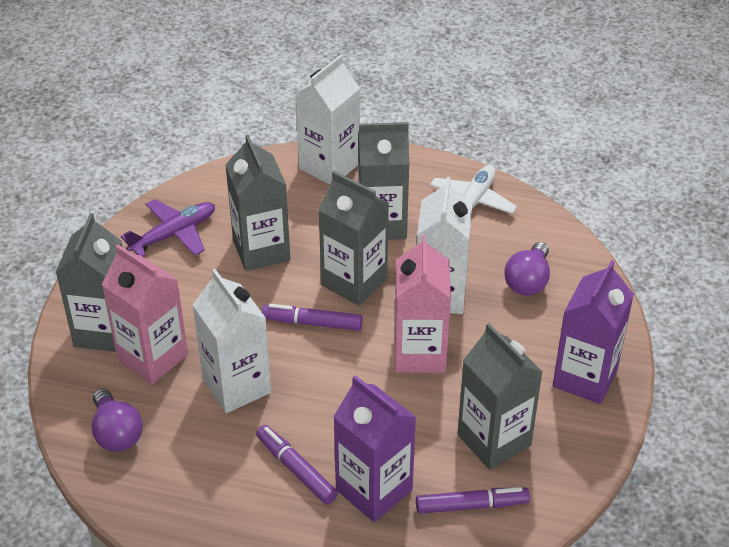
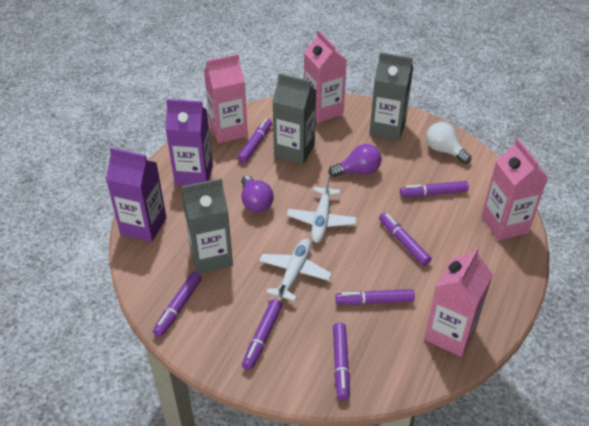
grey carton: [56,213,122,352] [225,134,290,271] [318,171,389,306] [358,122,409,240] [457,323,542,470] = 5 -> [181,178,233,274] [272,73,316,165] [369,52,413,141] = 3
pink carton: [102,245,188,384] [395,235,451,373] = 2 -> [204,54,248,143] [304,30,347,123] [424,247,493,357] [481,138,548,241] = 4
purple marker: [256,425,338,504] [262,304,363,331] [416,487,530,514] = 3 -> [153,272,202,337] [237,118,272,163] [242,299,282,370] [333,322,350,401] [335,289,415,305] [379,212,432,266] [400,181,469,197] = 7
purple plane: [121,199,215,257] = 1 -> none = 0
white carton: [192,269,271,413] [296,55,360,185] [417,177,472,314] = 3 -> none = 0
white light bulb: none = 0 -> [426,122,471,164] = 1
white plane: [430,165,517,229] = 1 -> [259,239,332,301] [287,176,357,243] = 2

